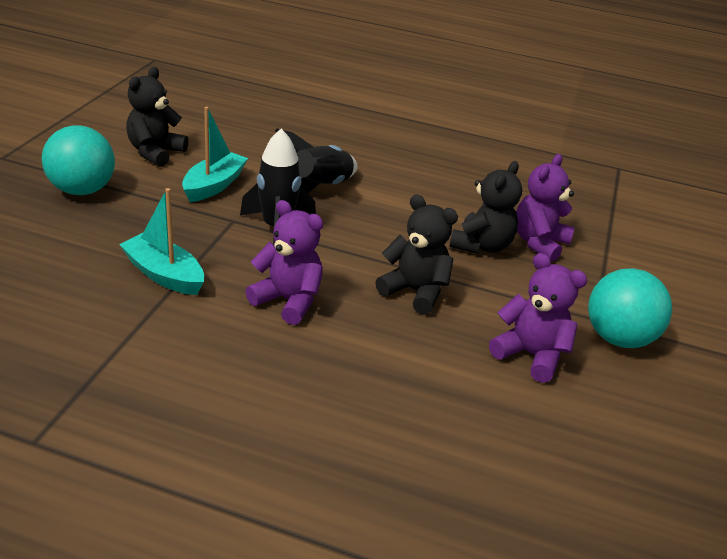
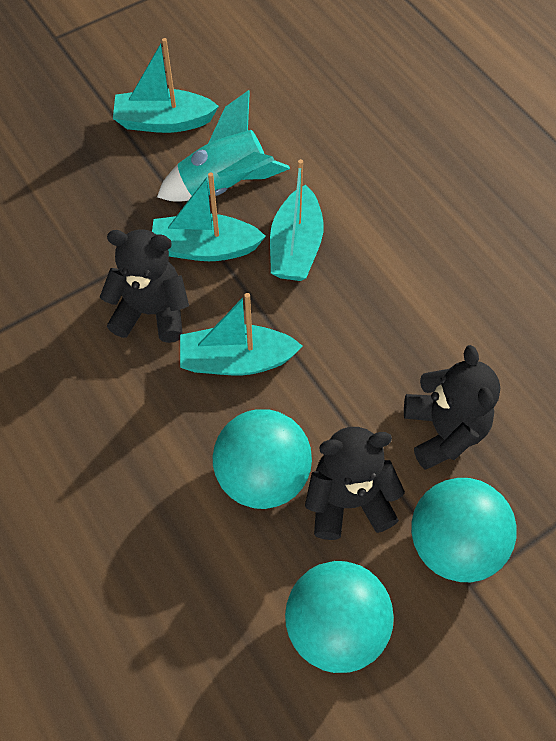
black rocket: [240,129,316,245] [275,128,358,193] = 2 -> none = 0
purple teddy bear: [245,200,323,325] [489,253,587,383] [516,154,575,262] = 3 -> none = 0
turquoise ball: [42,125,115,195] [588,268,672,348] = 2 -> [213,410,312,509] [285,561,394,673] [411,478,517,582] = 3
turquoise boat: [119,188,204,295] [182,107,248,202] = 2 -> [113,38,219,133] [152,172,266,261] [180,293,303,375] [270,159,324,281] = 4
turquoise rocket: none = 0 -> [157,90,290,202] = 1

